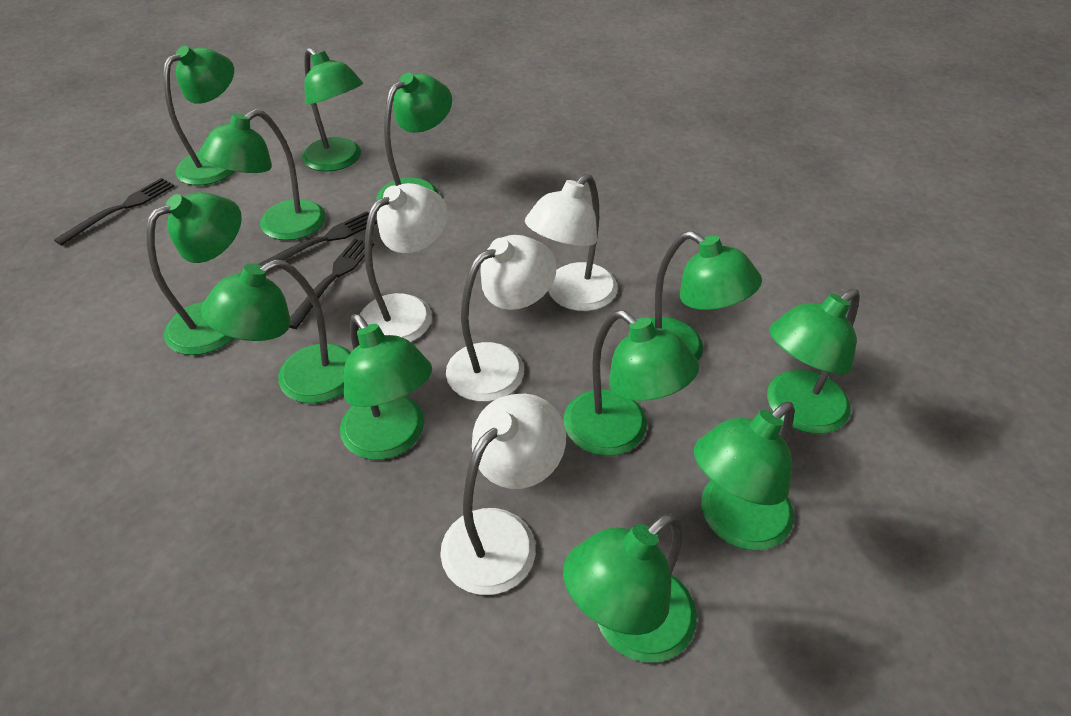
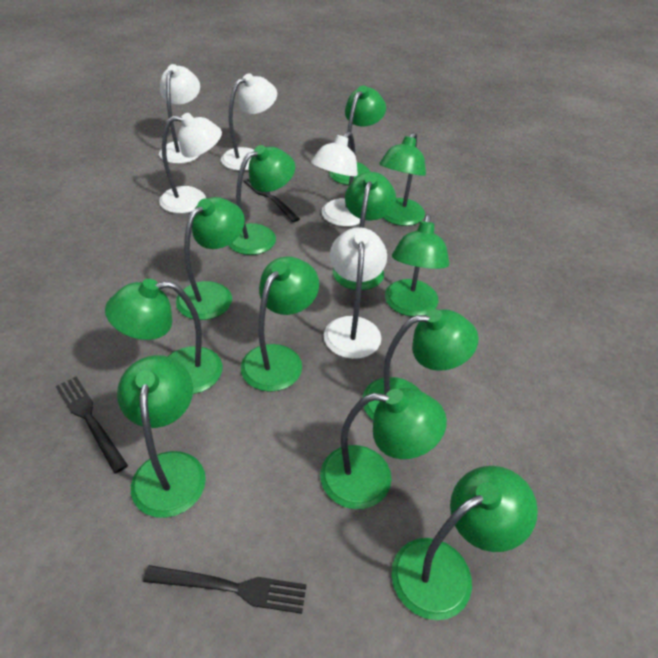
white lamp: [359,183,448,342] [440,394,566,595] [446,235,557,402] [525,174,618,311] = 4 -> [159,64,200,164] [159,113,222,214] [221,73,277,171] [311,132,360,227] [324,227,387,359] = 5

